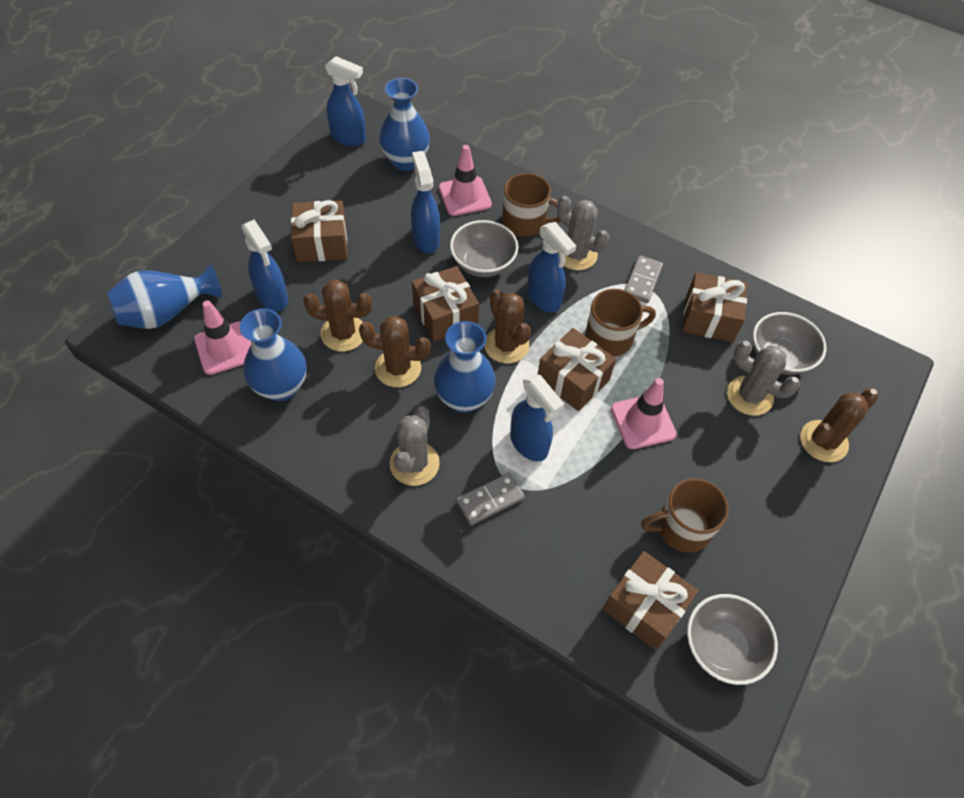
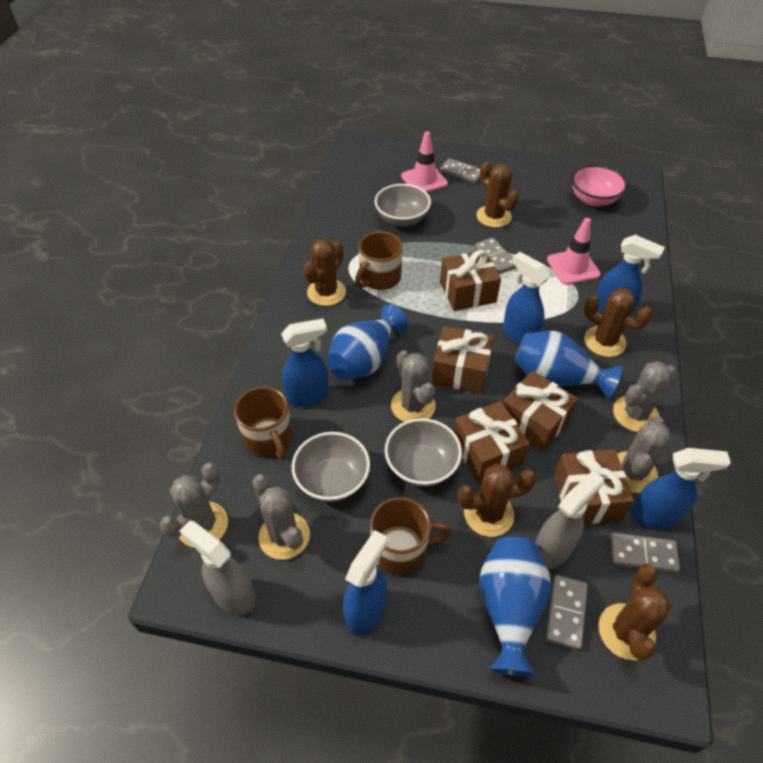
blue vase: [107,265,222,329] [240,308,307,401] [379,78,430,171] [434,321,496,413] = 4 -> [327,304,408,380] [479,537,551,676] [515,331,622,398] = 3
brown cactus: [303,280,372,351] [359,316,431,387] [484,289,531,364] [800,389,878,462] = 4 -> [303,239,346,306] [457,464,536,537] [476,161,519,228] [584,288,652,357] [598,564,671,660] = 5
grey cactus: [390,406,440,486] [557,196,609,271] [727,341,800,416] = 3 -> [160,463,228,548] [252,474,310,560] [391,350,436,422] [613,361,677,432] [617,417,671,493] = 5
grey domino: [456,473,525,525] [625,256,663,303] = 2 -> [440,158,480,183] [475,237,517,274] [546,575,588,650] [610,533,680,573] = 4
grey spray bottle: none = 0 -> [180,521,256,615] [535,470,604,569] = 2
pink bowl: none = 0 -> [571,165,627,206] = 1
pink traffic cone: [194,300,252,375] [439,145,492,216] [611,378,677,449] = 3 -> [401,131,448,192] [547,218,601,285] = 2

